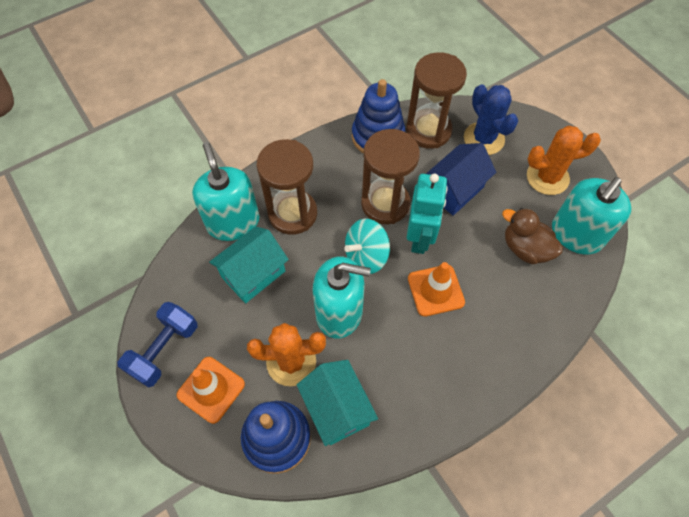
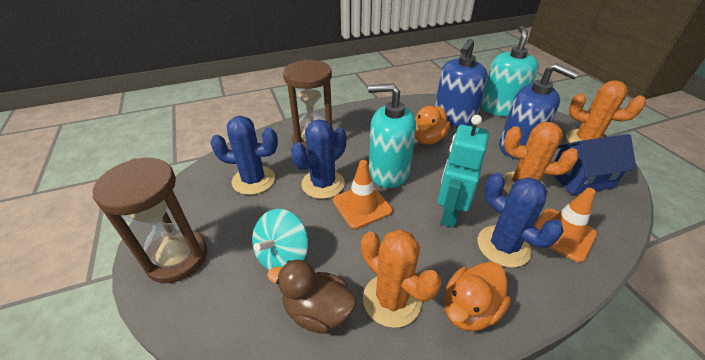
blue cactus: [464,84,518,155] = 1 -> [210,116,278,195] [291,119,346,199] [477,172,564,268] = 3
blue dumbbell: [118,302,198,387] = 1 -> none = 0
blue soap dispenser: none = 0 -> [435,39,488,126] [499,64,579,160] = 2
blue stacking toy: [241,401,311,474] [352,79,405,154] = 2 -> none = 0
brown hourglass: [257,139,317,235] [361,129,420,224] [406,52,467,149] = 3 -> [92,158,207,283] [283,59,332,153] = 2
orange cactus: [247,323,326,386] [527,126,601,195] = 2 -> [361,229,441,328] [503,122,579,194] [566,80,646,143] = 3
orange duck: none = 0 -> [415,106,450,145] [444,262,511,331] = 2
turquoise house: [209,226,289,303] [297,360,378,446] = 2 -> none = 0
turquoise soap dispenser: [192,142,259,241] [313,257,371,338] [552,177,632,255] = 3 -> [368,84,416,188] [481,26,539,117] = 2

